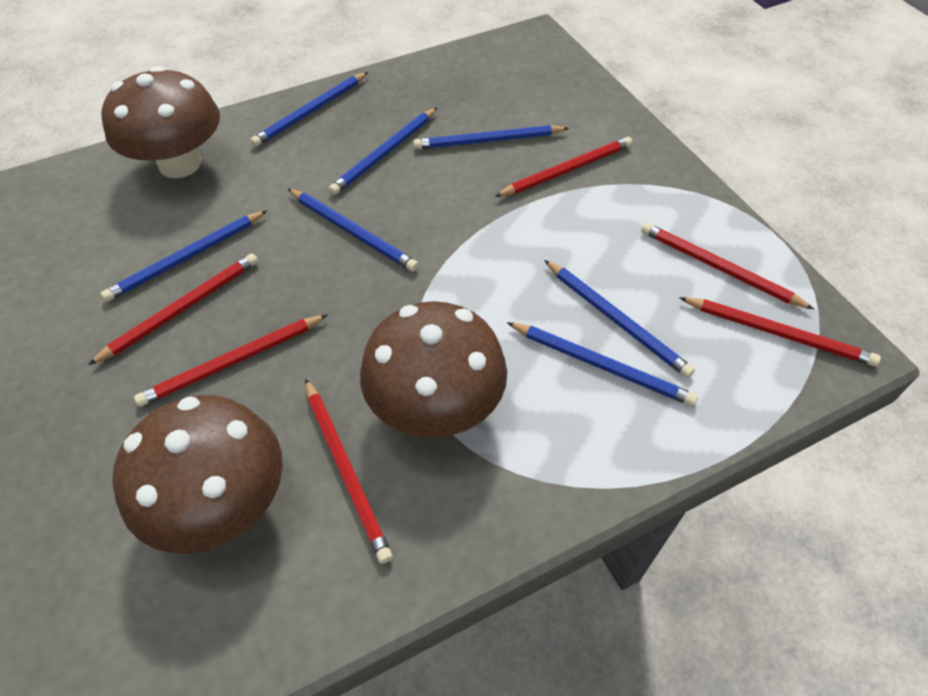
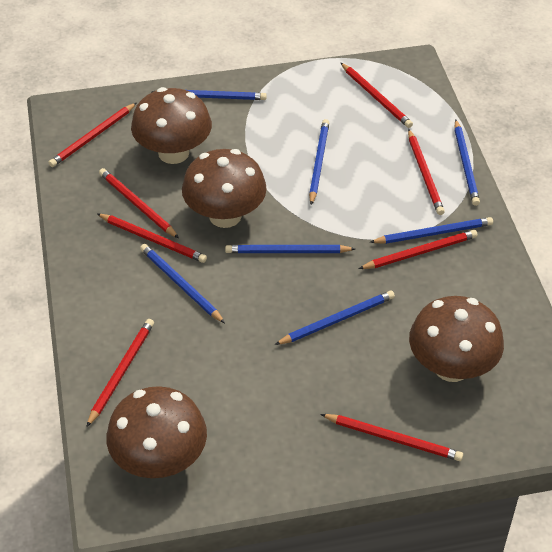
brown mushroom: [101,66,220,178] [112,395,283,554] [360,301,507,438] = 3 -> [106,386,207,478] [131,87,212,164] [182,149,267,228] [409,296,504,382] = 4
red pencil: [88,253,258,365] [134,314,328,407] [305,378,393,564] [494,137,632,197] [641,223,814,309] [679,297,881,366] = 6 -> [48,103,136,167] [86,319,154,427] [97,213,207,263] [99,168,179,238] [320,414,463,461] [341,63,413,128] [359,230,478,269] [408,129,445,215] = 8

